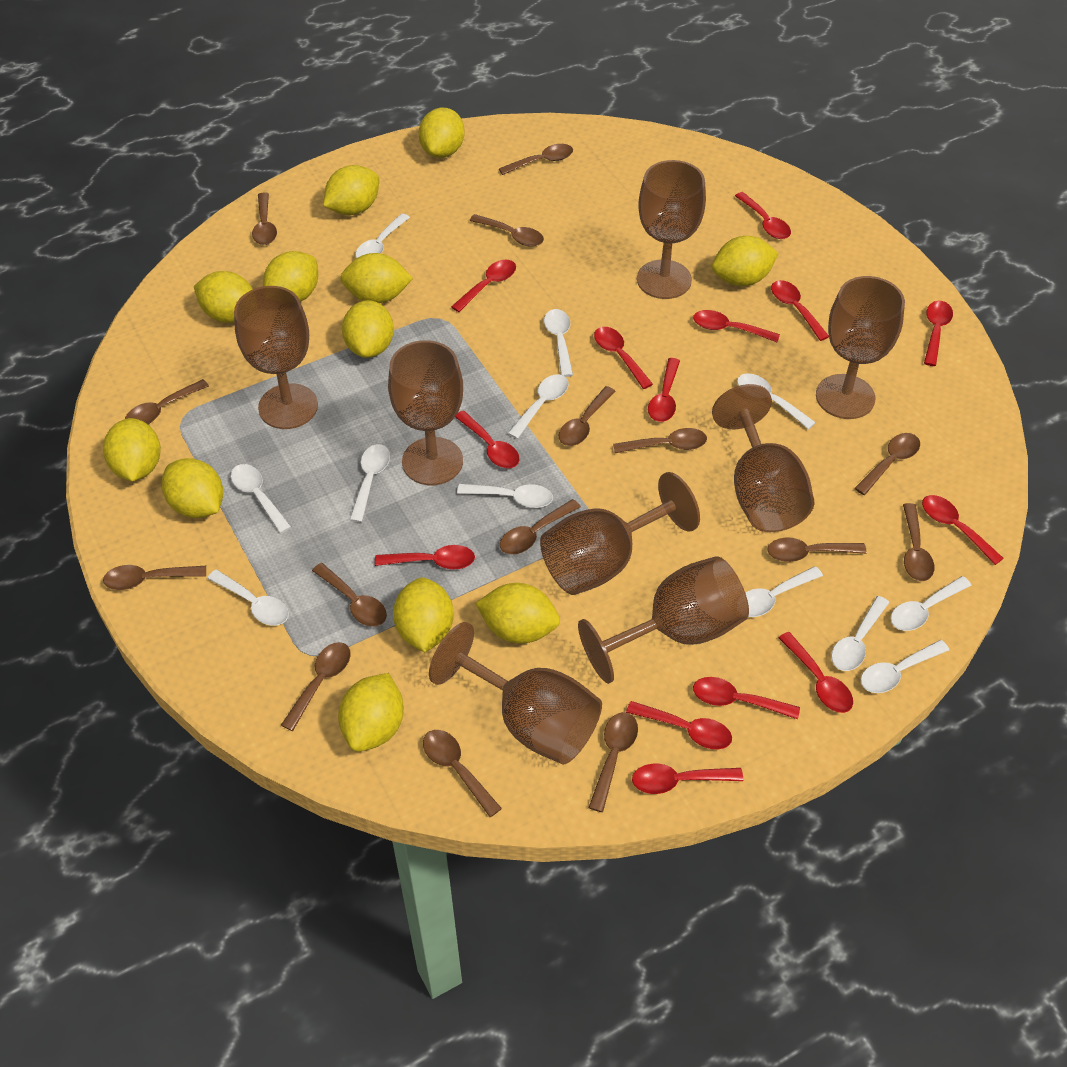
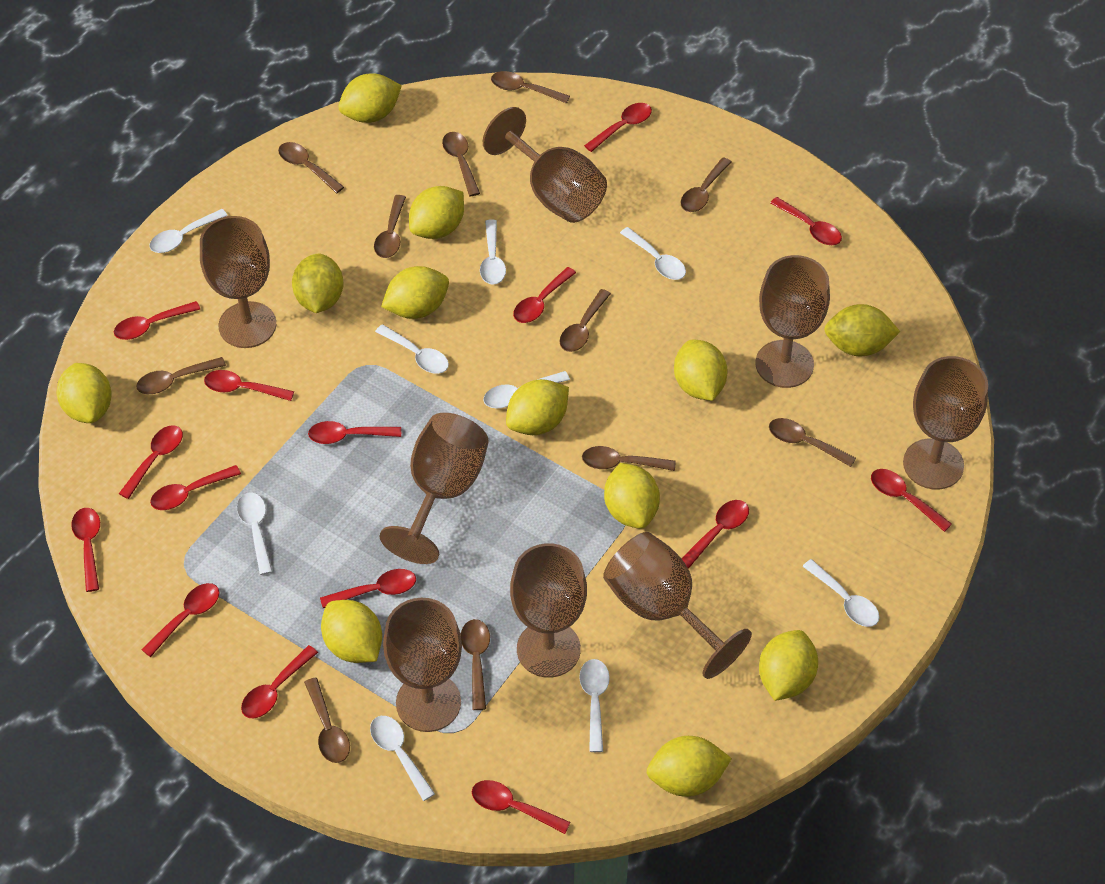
brown spoon: [103,565,206,590] [125,379,209,424] [252,192,277,245] [281,642,351,731] [312,563,387,627] [423,730,502,817] [470,214,544,247] [499,144,573,175] [500,499,581,555] [559,386,615,446] [588,712,638,812] [613,428,707,453] [768,538,867,562] [854,433,920,495] [903,503,934,581] = 15 -> [136,357,226,394] [278,142,344,193] [304,678,350,763] [374,195,406,258] [442,132,480,196] [461,619,490,710] [491,71,570,104] [559,289,611,352] [582,446,675,471] [680,157,732,212] [769,418,856,467] = 11
red spoon: [375,545,475,569] [451,260,516,312] [455,411,519,468] [594,327,653,389] [626,701,732,749] [632,764,743,794] [648,358,680,422] [693,310,780,342] [693,677,800,719] [735,192,791,239] [771,280,829,341] [778,632,853,713] [922,495,1004,565] [924,301,953,366] = 14 -> [71,508,100,592] [114,301,200,340] [119,425,183,499] [142,583,219,657] [150,465,241,510] [204,370,294,401] [241,645,318,718] [308,421,401,444] [320,569,416,608] [472,780,571,834] [513,267,576,323] [584,103,652,152] [681,500,749,569] [770,197,842,245] [871,469,952,532] = 15
white spoon: [207,570,289,626] [231,464,291,533] [349,444,390,522] [355,213,410,258] [457,484,553,508] [508,374,569,439] [544,309,573,377] [737,373,816,429] [746,566,823,617] [831,596,890,671] [861,640,949,693] [891,576,971,631] = 12 -> [149,209,228,253] [237,492,273,575] [370,716,435,801] [375,324,449,374] [480,219,506,285] [483,371,570,408] [579,659,610,752] [620,227,686,280] [802,559,880,627] = 9

